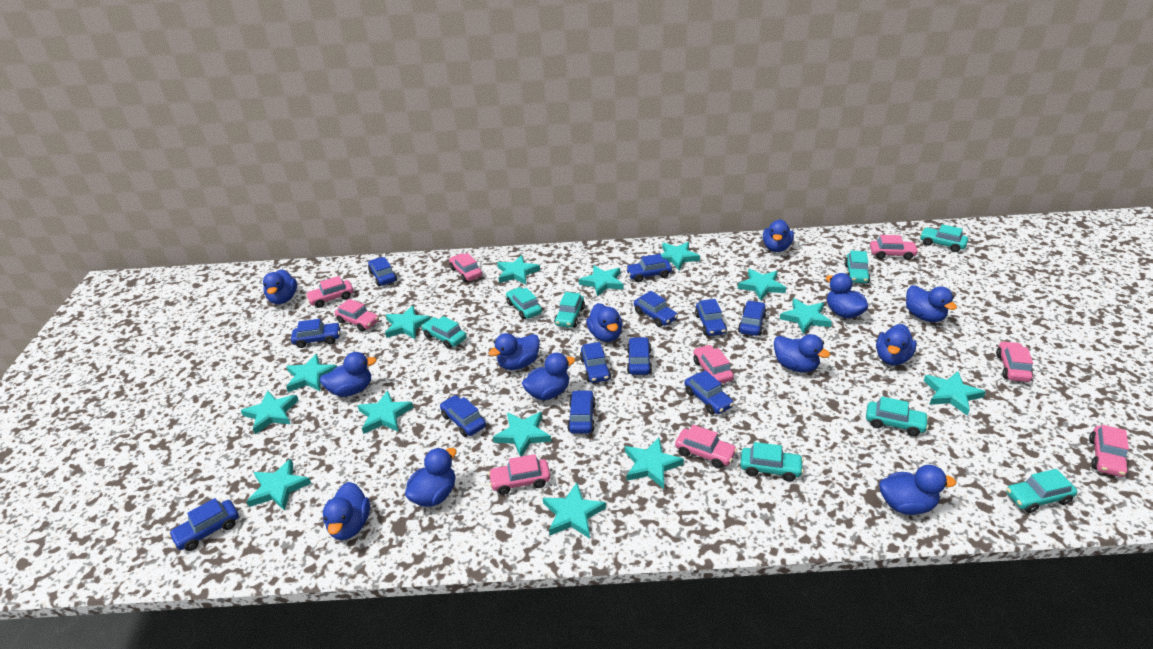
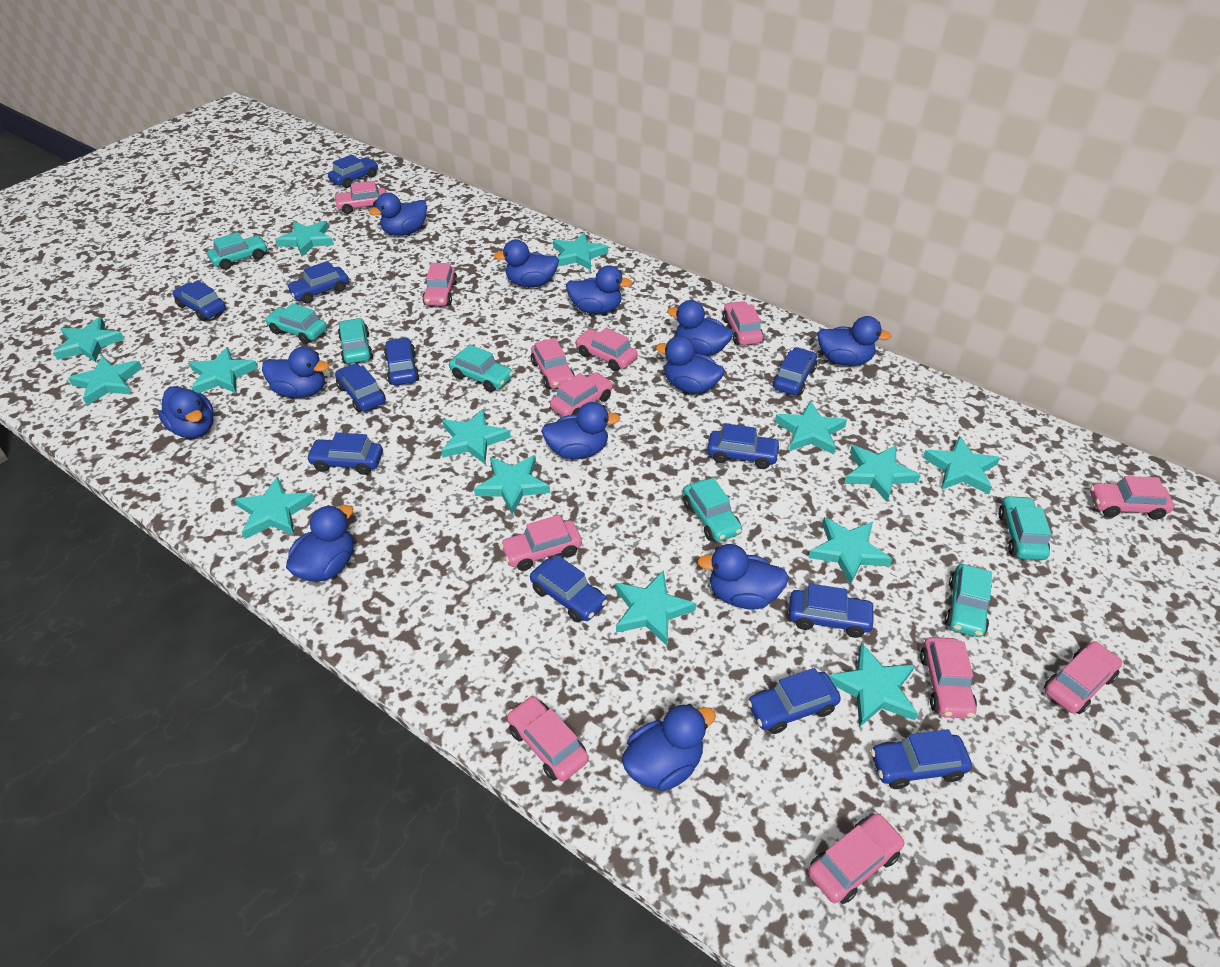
blue duck: [263,269,297,304] [320,352,377,397] [323,482,370,540] [405,448,457,507] [489,333,540,370] [522,353,575,400] [586,303,623,342] [763,219,794,252] [774,334,830,373] [826,273,868,319] [876,324,917,365] [879,465,956,515] [906,285,957,322] = 13 -> [158,386,214,438] [262,347,329,398] [286,505,354,582] [369,193,427,236] [494,239,559,287] [541,402,620,459] [566,265,632,314] [622,704,716,791] [656,336,724,394] [667,300,733,356] [697,544,789,610] [817,316,892,366] = 12
pink car: [306,276,353,308] [335,299,379,332] [449,253,482,282] [488,454,550,495] [675,425,737,468] [693,345,734,384] [870,235,919,260] [996,341,1033,382] [1089,425,1129,477] = 9 -> [334,181,387,214] [422,263,458,306] [500,515,582,571] [507,696,589,782] [531,338,575,389] [550,372,613,417] [575,328,637,371] [723,301,763,345] [808,813,905,904] [920,637,977,718] [1044,641,1122,714] [1090,476,1174,520] = 12
turquoise car: [421,316,467,349] [506,287,542,320] [554,292,585,328] [740,442,804,482] [844,250,870,283] [866,396,929,436] [920,224,968,252] [1006,469,1077,513] = 8 -> [207,232,267,270] [265,303,327,344] [338,318,373,364] [449,344,513,392] [683,478,742,542] [945,564,992,637] [998,495,1051,560] = 7

